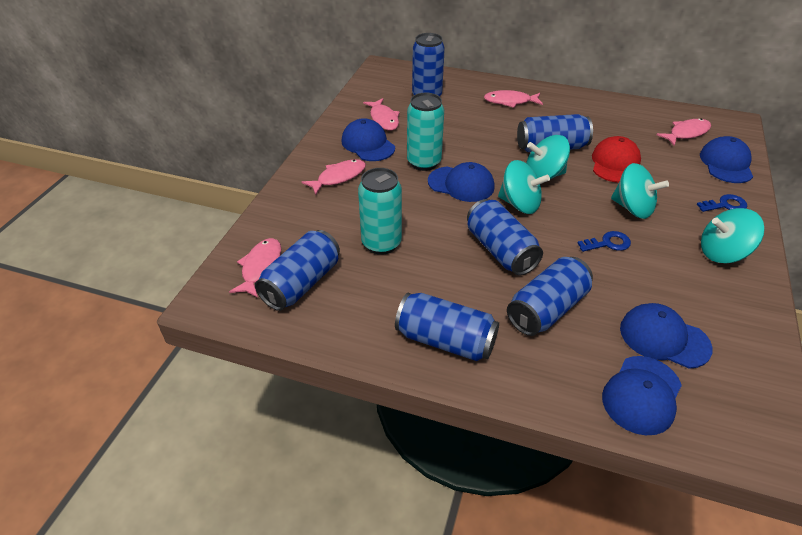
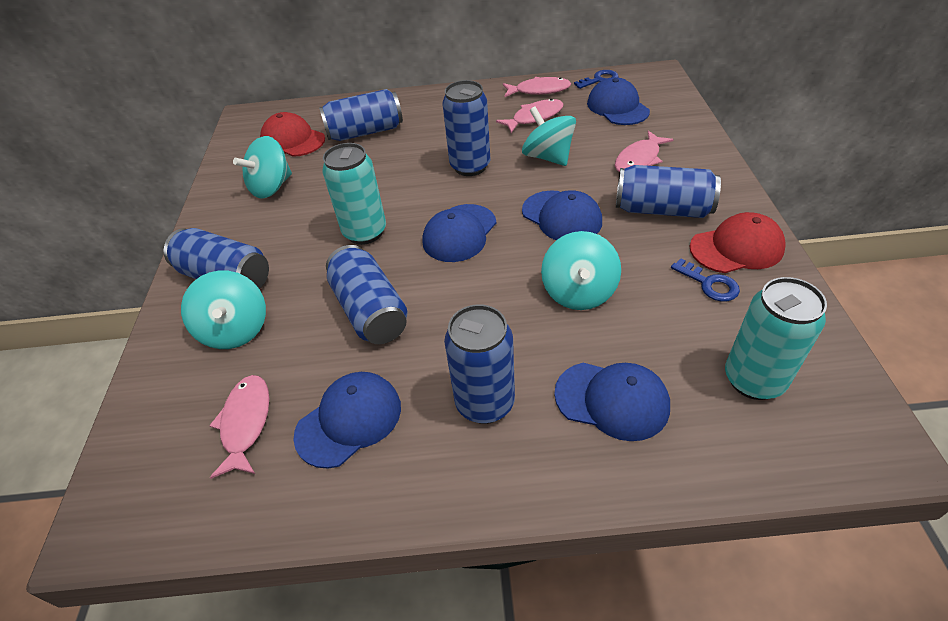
pink fish: [229,238,281,298] [302,159,366,195] [363,98,400,131] [484,90,543,108] [656,118,711,146] = 5 -> [209,375,269,479] [496,99,564,133] [503,77,571,97] [615,131,674,172] = 4
red cap: [592,136,641,183] = 1 -> [260,112,325,157] [690,212,786,273] = 2

